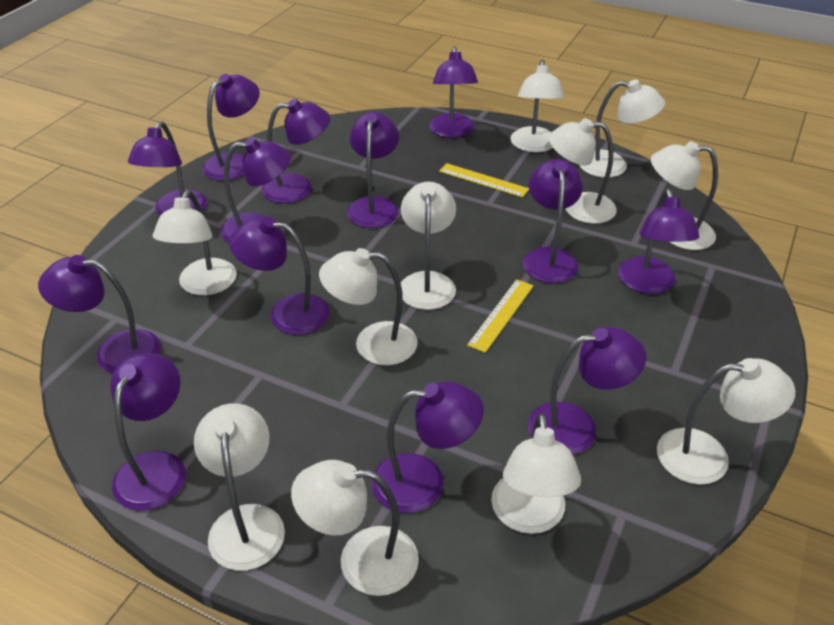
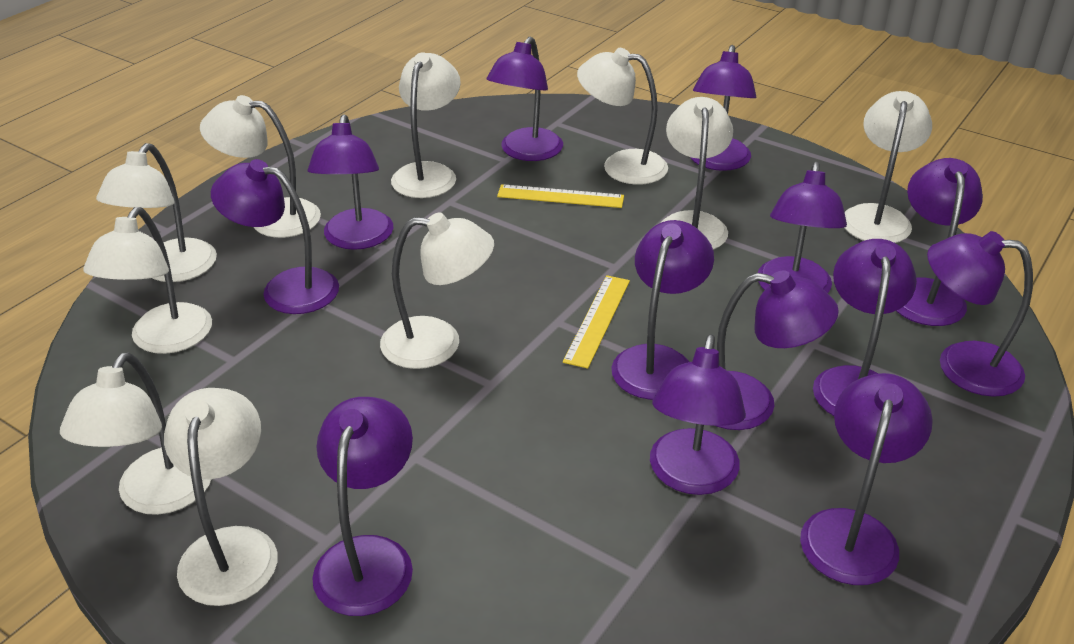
white lamp: [152,190,237,295] [194,403,285,571] [291,460,419,596] [319,248,418,365] [401,182,456,310] [491,413,581,534] [510,60,565,152] [548,118,617,224] [579,80,665,178] [651,141,718,250] [657,358,795,485] = 11 -> [60,352,211,515] [84,207,212,354] [96,143,217,282] [164,388,277,606] [200,95,321,238] [380,212,494,369] [391,52,461,198] [577,48,668,185] [661,97,733,250] [844,91,932,243] = 10

